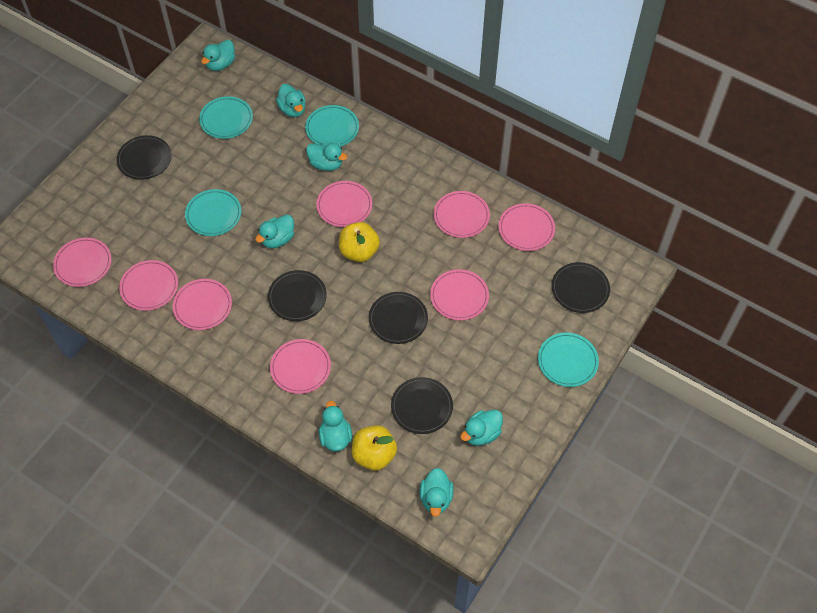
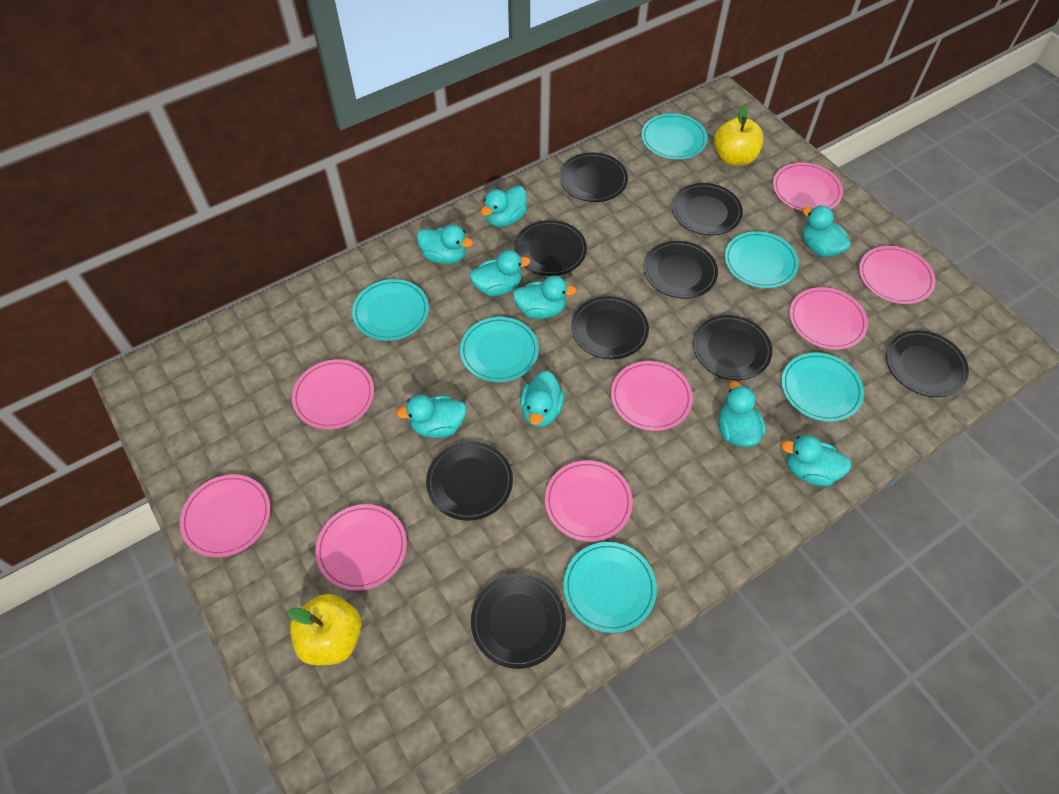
black plate: [117,135,172,180] [268,270,327,321] [369,292,428,344] [391,377,453,434] [551,262,610,313] = 5 -> [426,442,513,521] [471,574,566,669] [514,220,587,276] [560,153,628,202] [571,296,649,359] [644,241,718,299] [672,183,743,235] [693,315,773,380] [886,330,969,397] = 9
turquoise duck: [201,40,235,71] [255,215,294,248] [276,84,306,117] [306,143,347,171] [319,401,352,451] [420,468,454,517] [461,410,503,446] = 7 -> [396,395,467,438] [417,225,473,264] [469,250,531,296] [481,186,527,227] [513,276,577,319] [520,371,565,427] [718,381,765,447] [781,435,852,486] [802,205,851,257] = 9
turquoise plate: [185,189,242,236] [199,96,253,139] [305,105,359,147] [538,333,599,387] = 4 -> [352,279,429,341] [460,317,539,382] [563,542,657,633] [641,113,708,160] [724,231,799,288] [781,353,864,422] = 6

